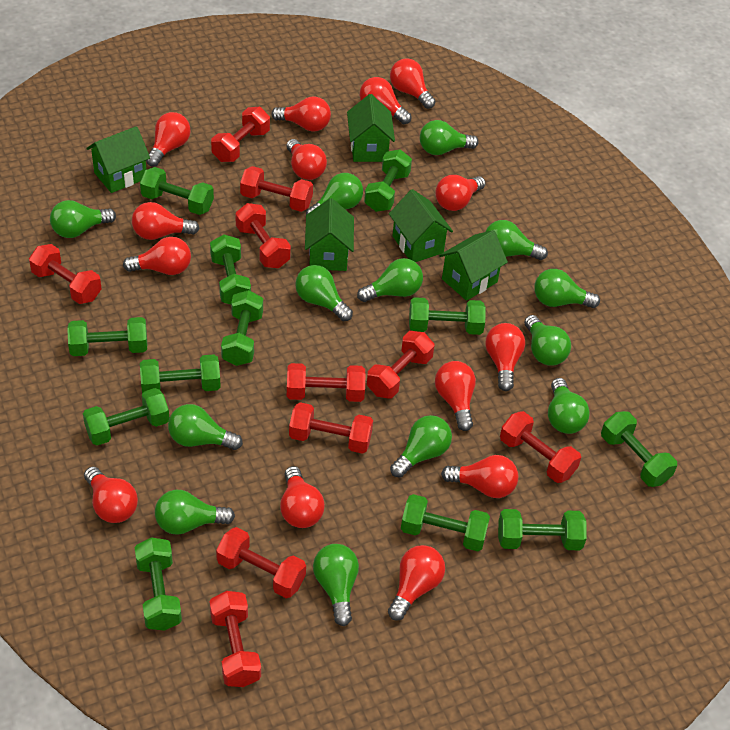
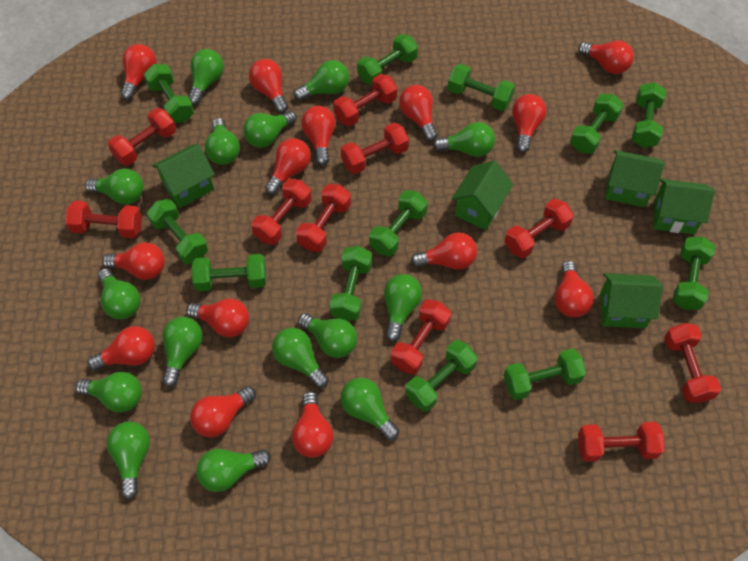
green light bulb: [50,200,116,238] [155,490,235,535] [168,404,243,450] [295,265,353,321] [306,173,363,215] [313,544,359,626] [357,258,423,302] [390,415,452,477] [420,120,479,155] [485,220,548,260] [524,315,571,366] [534,269,600,308] [548,378,590,434] = 13 -> [76,372,142,413] [85,169,144,204] [98,268,140,319] [107,422,150,499] [162,317,203,387] [188,49,224,105] [196,449,271,492] [205,118,240,165] [243,111,297,148] [272,328,329,388] [294,60,349,101] [298,313,357,358] [340,378,399,440] [384,274,422,342] [433,122,495,157] = 15

